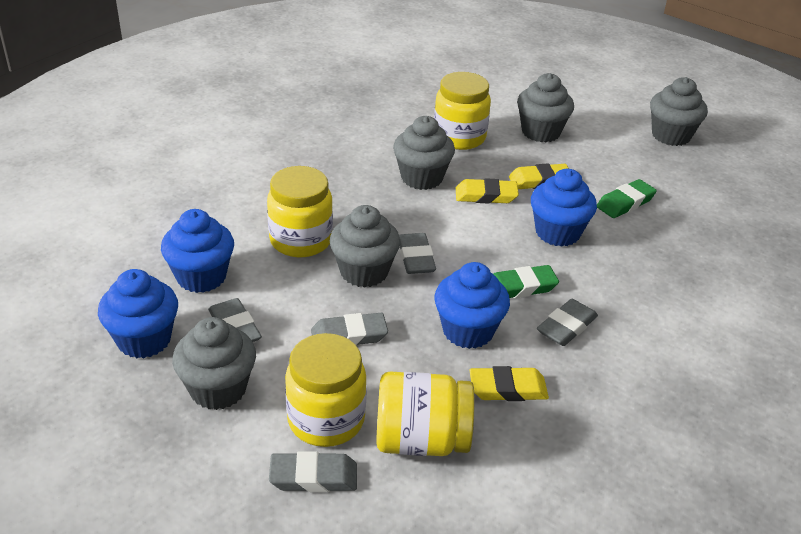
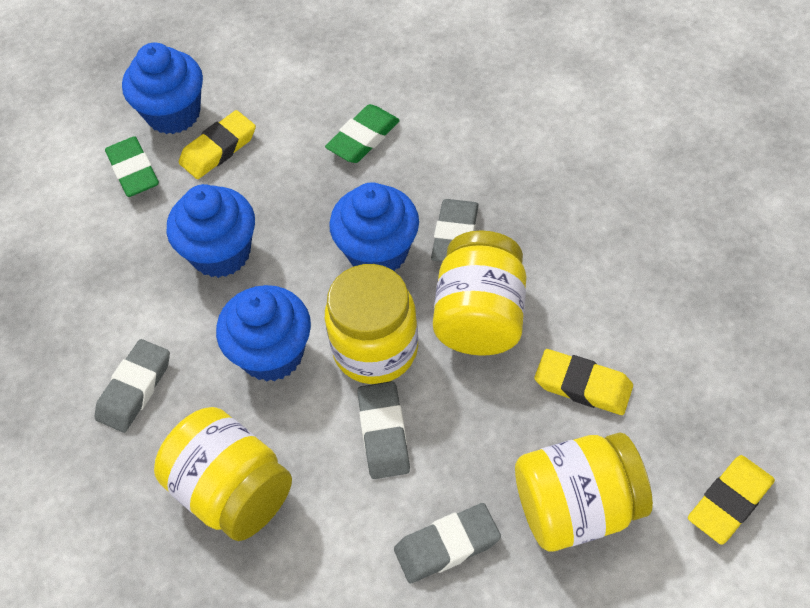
grey cupcake: [172,317,256,410] [330,205,400,288] [393,116,455,190] [517,73,574,142] [650,77,708,146] = 5 -> none = 0
grey eraser: [208,298,262,342] [269,451,357,492] [311,313,388,345] [399,233,436,274] [537,299,598,346] = 5 -> [95,339,170,433] [357,381,410,479] [394,503,501,584] [431,199,479,262] = 4

